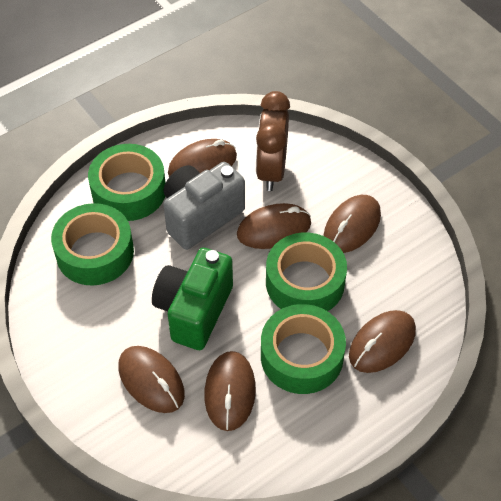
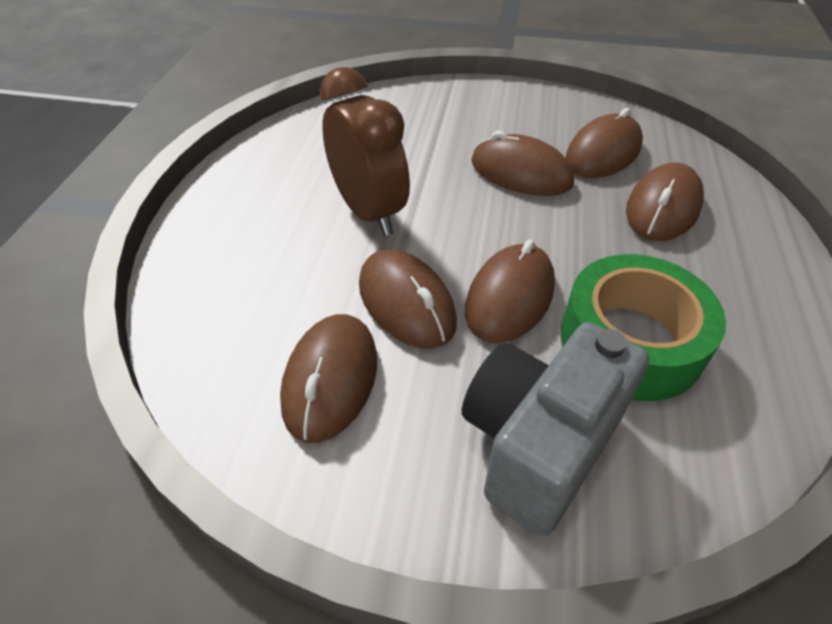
green camera: [152,248,233,350] = 1 -> none = 0
green tape: [51,203,134,285] [88,144,166,221] [261,304,346,394] [266,233,347,311] = 4 -> [560,254,726,401] = 1

